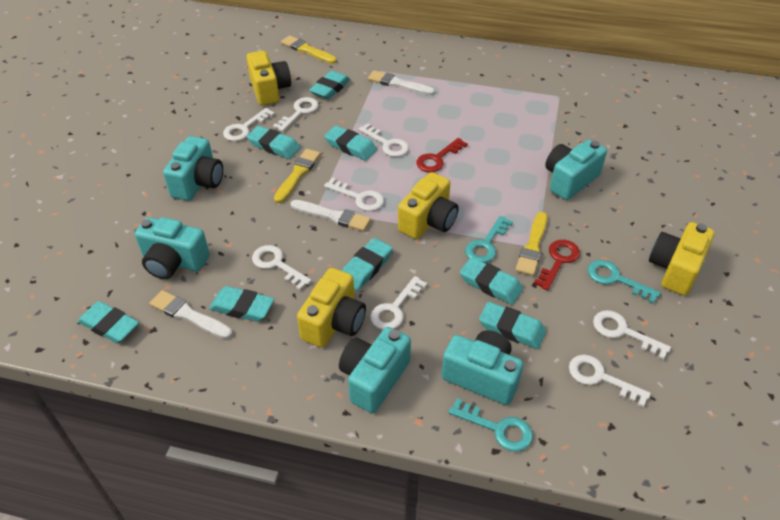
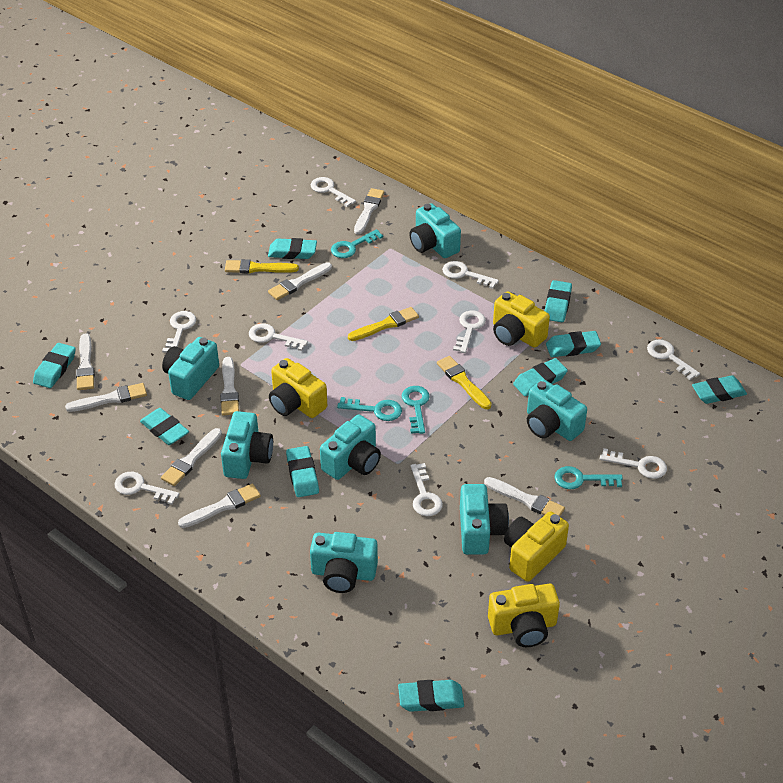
red key: [416,138,468,172] [534,240,580,290] = 2 -> none = 0
turquoise camera: [135,217,210,279] [163,136,223,201] [339,327,411,413] [441,330,523,405] [545,140,607,200] = 5 -> [162,337,219,400] [221,411,273,479] [310,532,378,593] [320,415,381,480] [410,203,461,258] [460,484,509,555] [527,379,587,441] = 7
turquoise eraser: [78,301,139,343] [209,286,274,322] [247,126,300,159] [309,71,350,99] [324,126,377,160] [342,238,393,291] [460,257,523,305] [479,302,546,349] = 8 -> [33,343,76,388] [140,408,189,445] [268,238,317,259] [286,446,319,497] [398,680,464,712] [513,358,568,396] [545,280,572,322] [546,331,601,357] [692,375,747,404] = 9
turquoise key: [449,398,533,452] [465,216,513,263] [588,260,661,304] = 3 -> [331,229,383,258] [337,397,402,421] [401,386,430,434] [554,466,623,489] = 4
white brush: [149,290,233,339] [290,200,371,231] [368,70,435,95] = 3 -> [65,383,147,412] [76,333,95,390] [161,428,222,486] [178,484,261,528] [220,357,239,416] [268,262,332,300] [354,188,384,235] [484,477,565,517] = 8
white key: [223,108,275,141] [252,245,312,290] [273,97,319,132] [324,177,384,211] [359,123,409,157] [370,276,427,330] [569,355,651,407] [593,310,671,360] = 8 -> [114,472,180,505] [162,311,196,353] [249,323,308,351] [311,177,356,207] [410,463,443,516] [442,261,499,289] [453,311,486,353] [600,448,667,479] [647,340,700,380] = 9

